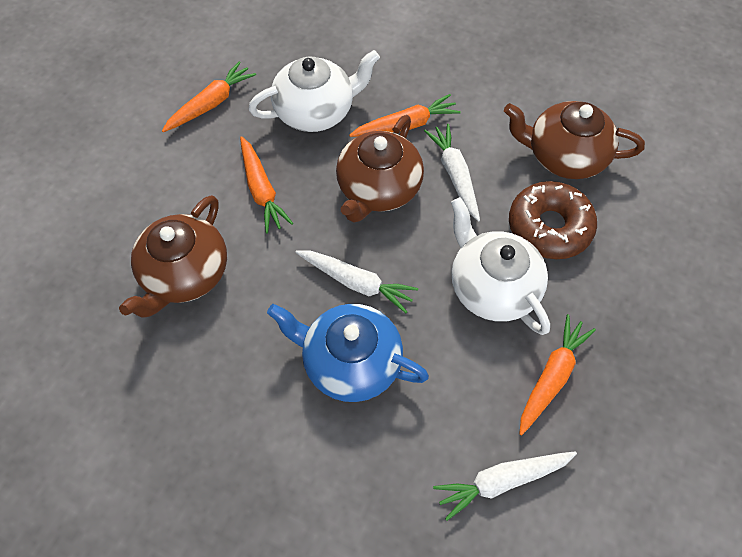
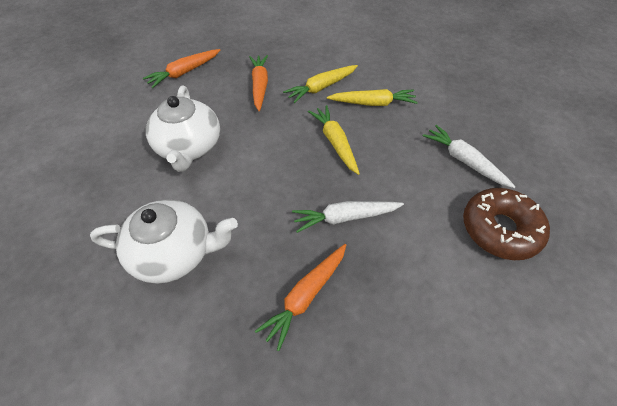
blue teapot: [267,304,429,402] = 1 -> none = 0
brown teapot: [119,195,227,317] [336,115,424,223] [504,101,645,179] = 3 -> none = 0
orange carrot: [162,61,256,132] [240,136,293,234] [349,94,461,137] [519,314,596,435] = 4 -> [143,49,220,88] [249,55,268,111] [255,244,346,351] = 3
white carrot: [295,250,418,313] [424,124,480,222] [433,451,577,521] = 3 -> [292,201,404,233] [423,125,516,188] = 2
yellow carrot: none = 0 -> [283,65,358,103] [308,105,360,175] [327,89,418,106] = 3

